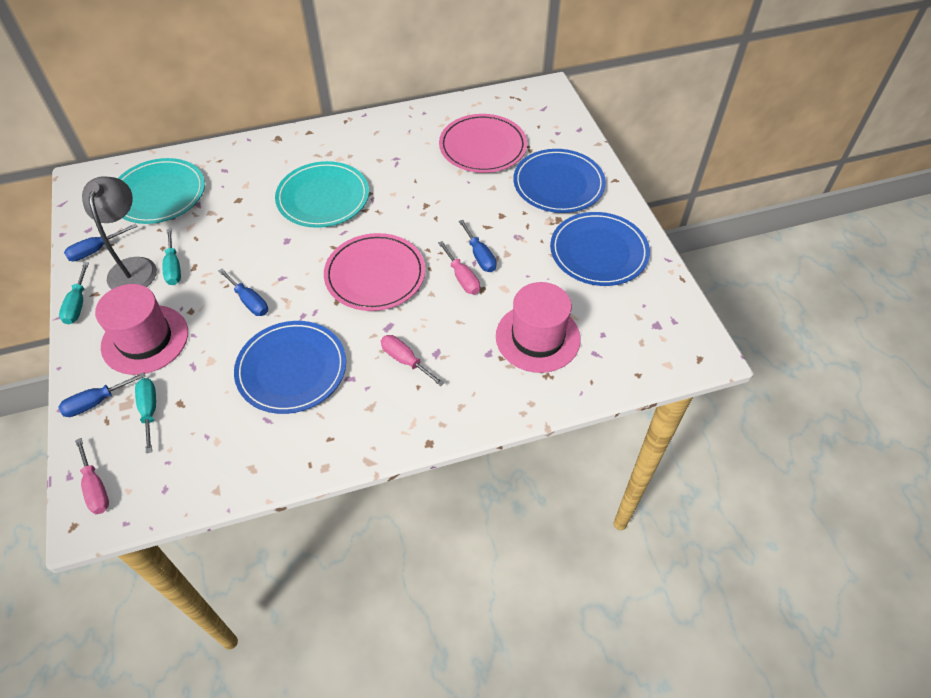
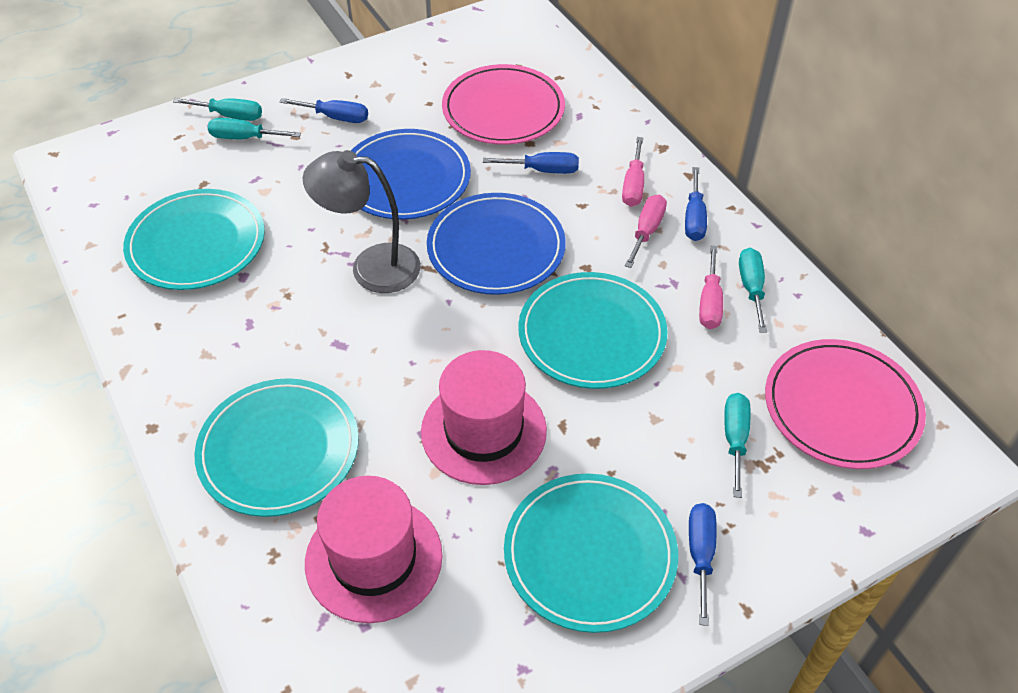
blue plate: [234,321,346,414] [513,149,606,213] [550,212,650,286] = 3 -> [351,129,471,220] [427,193,566,295] = 2
turquoise plate: [118,158,205,224] [275,161,369,228] = 2 -> [123,189,265,290] [194,378,359,517] [504,474,678,633] [518,272,668,389] = 4
turquoise screwdriver: [59,262,89,324] [135,378,156,453] [163,229,181,285] = 3 -> [173,98,262,121] [208,118,301,139] [724,393,750,498] [739,248,767,333] = 4

